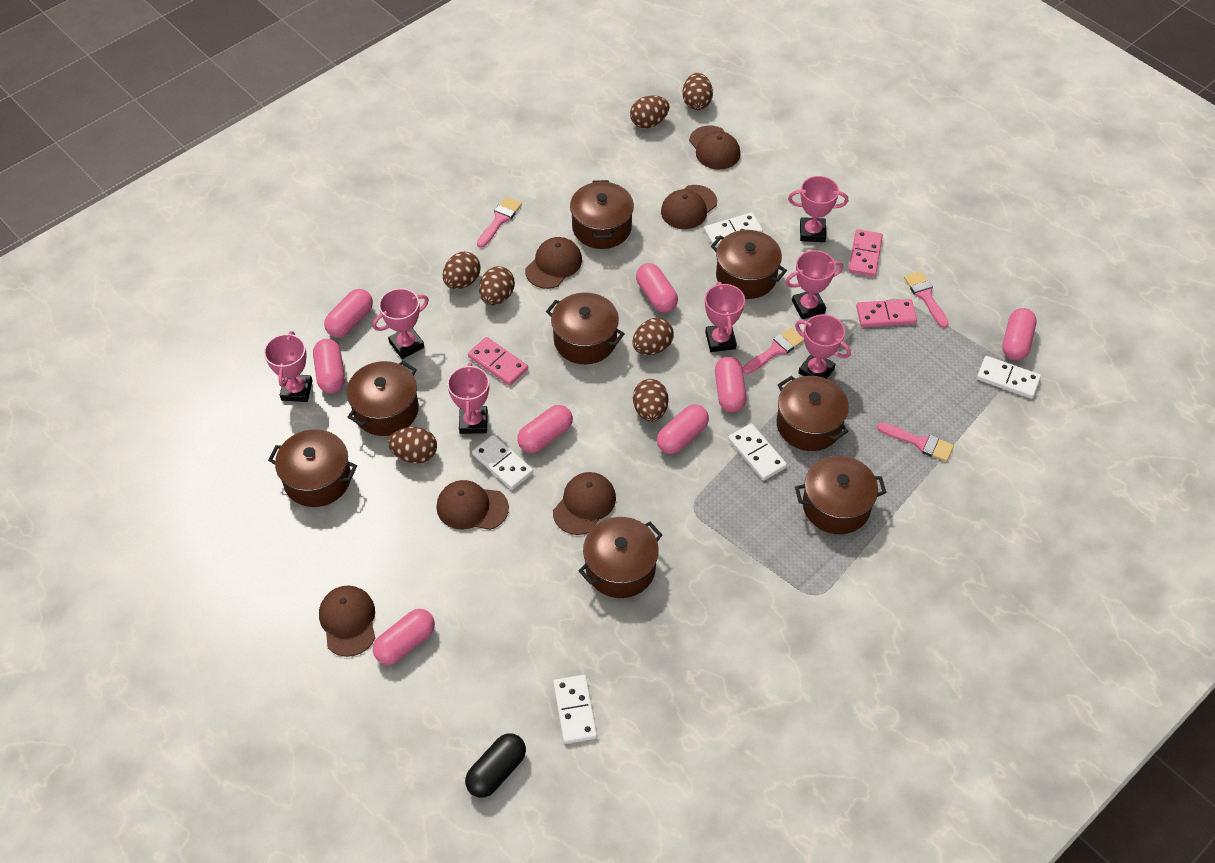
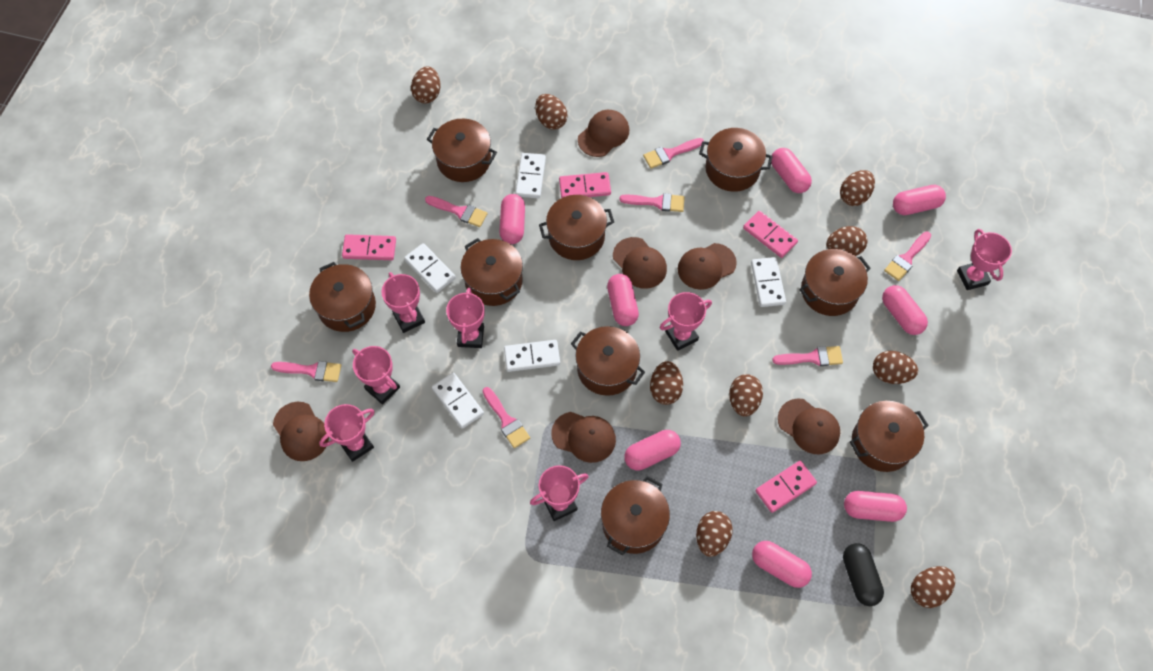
brown egg: [388,427,437,463] [443,251,481,289] [479,266,515,305] [630,96,669,128] [632,318,674,355] [633,379,669,422] [683,73,713,110] = 7 -> [411,66,440,104] [535,94,567,130] [650,361,683,405] [696,511,733,557] [729,374,763,417] [826,226,867,256] [840,170,875,206] [873,351,918,384] [911,566,955,608] = 9
brown pot: [268,429,357,507] [347,361,419,436] [546,292,625,364] [570,180,634,249] [578,517,662,598] [711,230,787,299] [777,376,849,451] [795,456,886,534] = 8 -> [309,262,376,332] [427,119,497,182] [460,238,523,306] [539,195,614,260] [571,326,645,396] [601,476,670,555] [699,128,773,192] [799,249,871,316] [850,401,929,472] = 9
pink brush: [477,197,522,248] [743,328,804,374] [877,422,954,462] [904,271,949,328] = 4 -> [271,361,341,382] [425,196,488,227] [483,387,530,448] [619,193,685,212] [643,138,704,169] [772,346,843,366] [884,232,931,281] = 7
pink domino: [468,337,528,386] [849,229,883,277] [856,299,917,327] = 3 -> [342,234,396,260] [559,172,611,198] [743,211,798,258] [755,461,817,513] = 4

